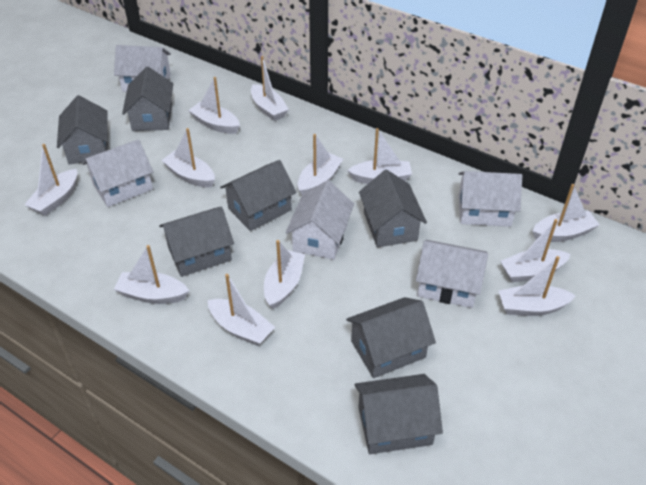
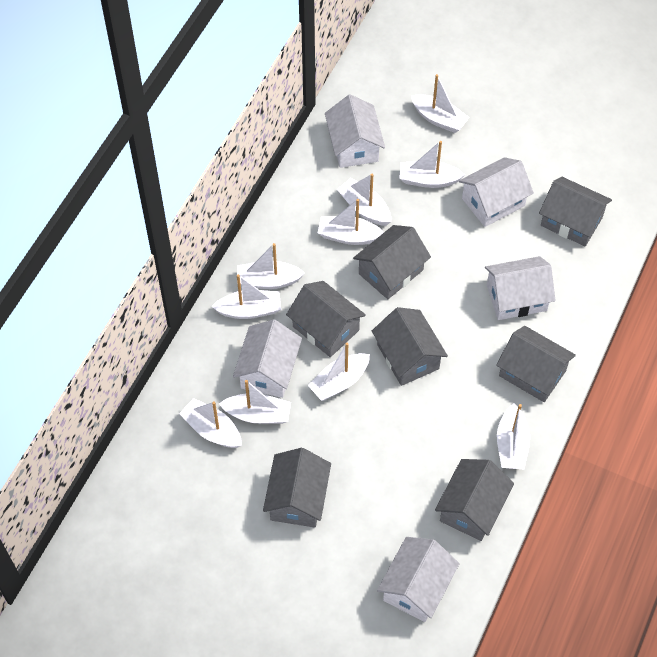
white boat: [24,144,77,216] [114,245,189,304] [161,128,215,188] [188,77,240,134] [208,274,275,346] [251,56,289,121] [264,240,305,309] [298,134,343,195] [347,128,412,184] [499,256,576,316] [500,219,570,282] [532,184,600,242] = 12 -> [179,398,242,448] [212,274,281,319] [219,380,291,424] [237,243,305,289] [308,343,370,401] [318,199,384,245] [337,174,391,226] [399,141,465,188] [411,74,470,133] [497,403,530,469] = 10

